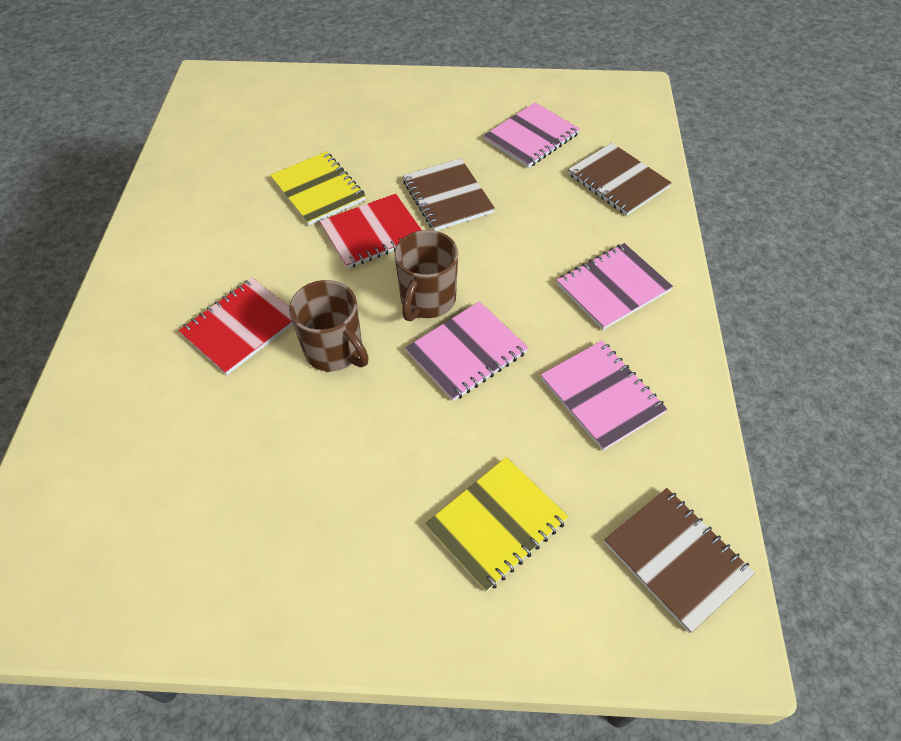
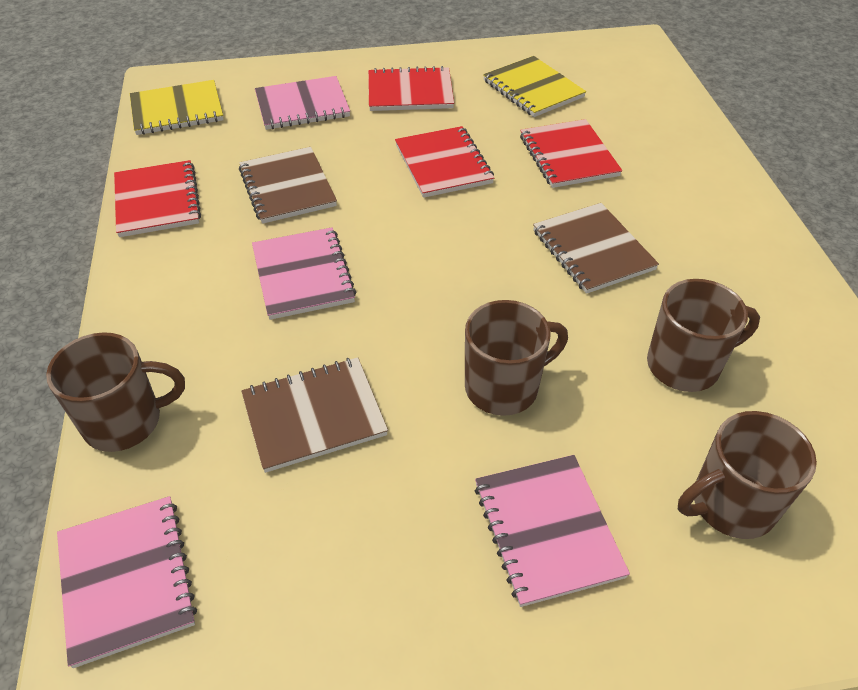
brown mug: [289,280,369,371] [394,230,458,321] = 2 -> [46,332,185,452] [465,300,568,416] [647,279,760,392] [678,411,817,539] = 4
red notebook: [178,278,293,375] [320,194,422,268] = 2 -> [114,160,201,237] [368,66,454,111] [395,126,494,198] [520,119,622,188] = 4

